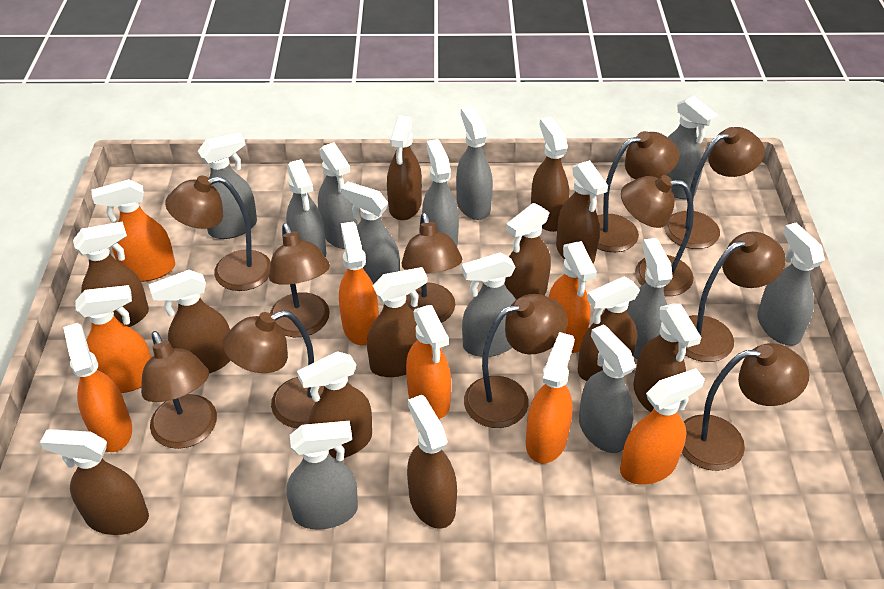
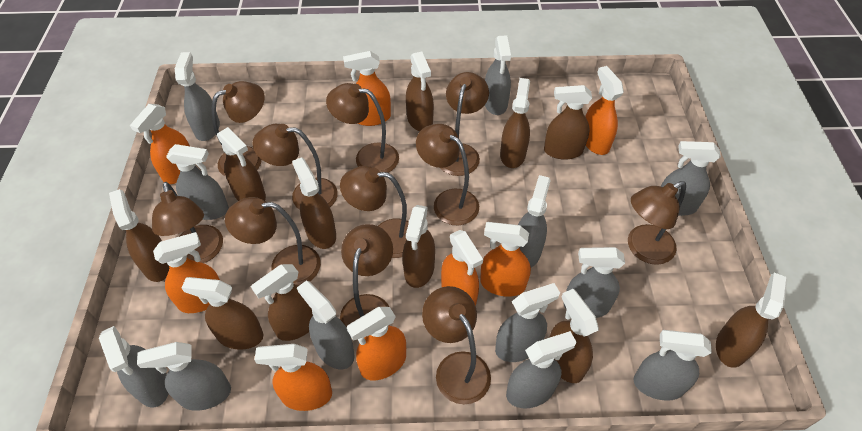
brown spray bottle: [40,429,149,535] [73,221,149,327] [149,270,231,373] [297,351,372,459] [367,267,427,377] [387,115,422,220] [407,395,457,529] [505,203,551,300] [531,117,569,232] [556,160,608,264] [578,277,640,381] [633,303,702,412] = 12 -> [109,189,169,282] [181,277,263,350] [217,127,266,201] [251,264,313,341] [292,157,336,249] [403,205,435,288] [406,52,434,131] [500,78,530,168] [544,85,592,160] [549,289,599,383] [716,273,787,368] = 11

